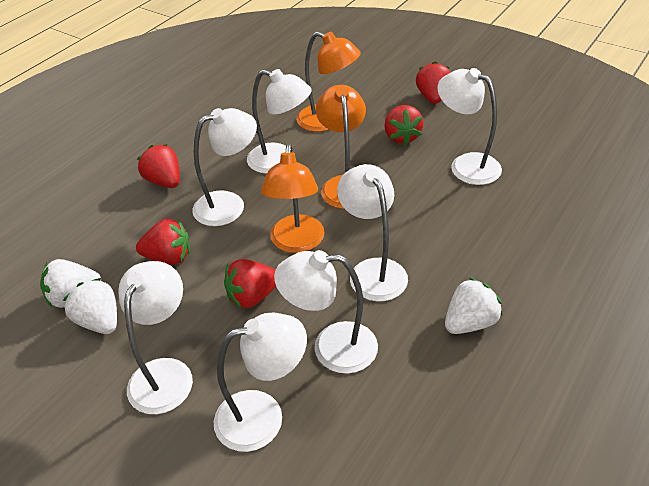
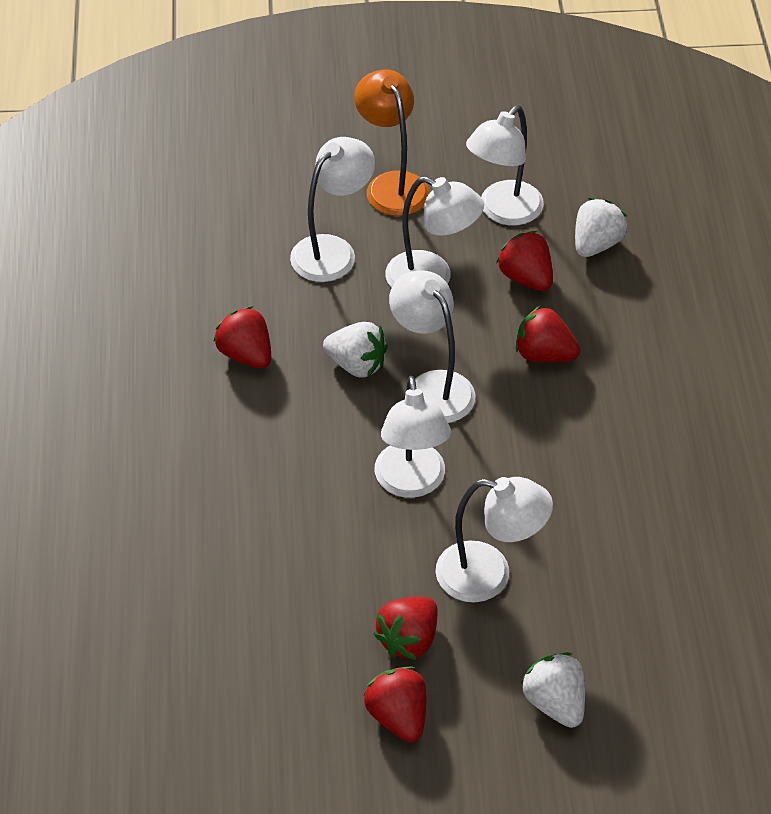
orange lamp: [261,144,325,253] [296,31,361,132] [316,85,366,209] = 3 -> [354,69,429,216] = 1
white lamp: [118,261,193,414] [192,108,257,226] [214,313,307,452] [247,69,312,174] [274,250,378,374] [337,164,408,301] [437,68,502,185] = 7 -> [290,137,375,282] [375,376,451,498] [385,176,484,288] [389,271,476,423] [436,477,553,603] [466,105,544,225] = 6

